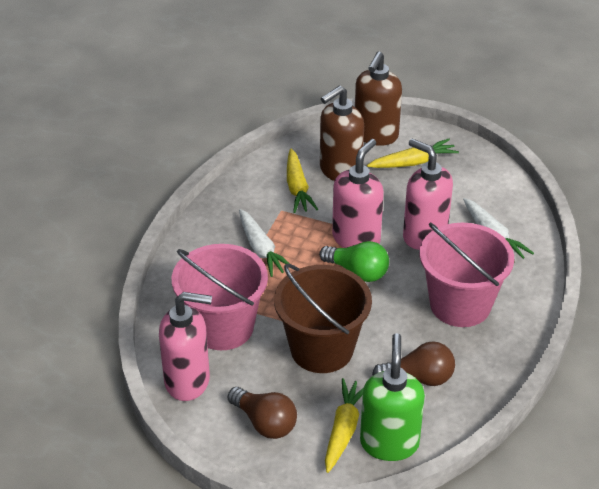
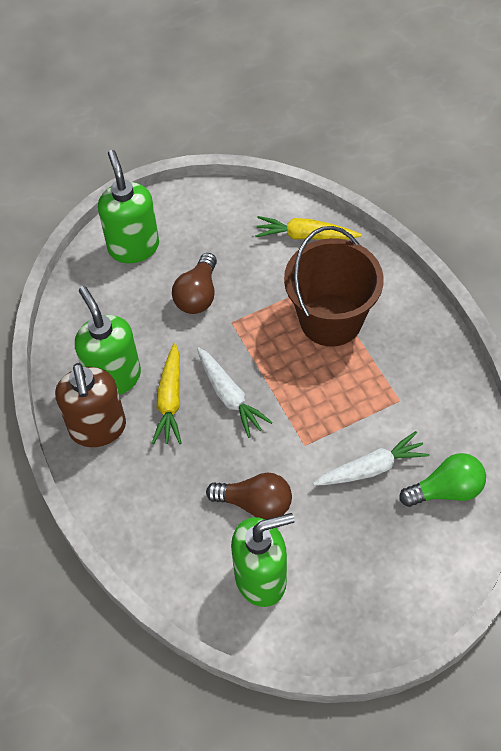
brown soap dispenser: [320,85,364,181] [355,51,402,146] = 2 -> [55,363,126,447] = 1
green soap dispenser: [360,333,425,461] = 1 -> [75,286,141,395] [98,150,159,263] [231,513,295,607] = 3
pink bucket: [172,244,268,350] [419,223,514,327] = 2 -> none = 0
pink soap dispenser: [159,292,212,401] [332,139,384,248] [403,139,453,250] = 3 -> none = 0
yellow carrot: [287,149,318,213] [325,378,363,473] [367,139,459,168] = 3 -> [152,343,182,444] [255,216,361,240] = 2

